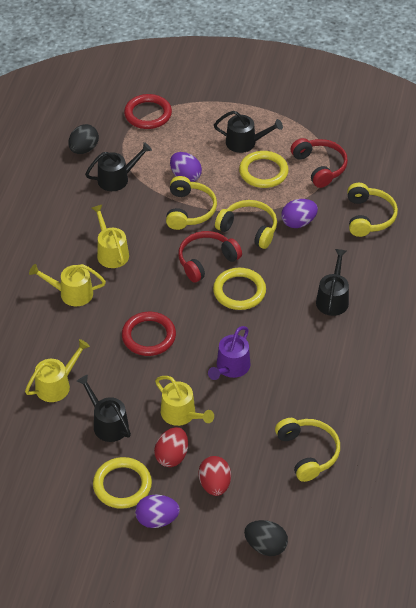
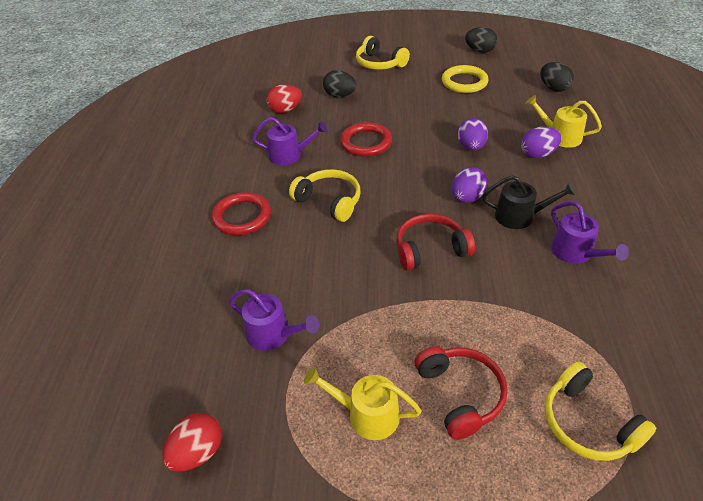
black egg: [68,124,99,154] [244,520,288,556] = 2 -> [323,70,356,97] [465,27,498,53] [540,62,574,92] = 3
black watering can: [77,375,131,442] [85,142,152,191] [214,111,283,153] [316,249,349,316] = 4 -> [482,175,576,229] = 1
purple watering can: [208,326,251,380] = 1 -> [229,289,319,351] [252,117,328,165] [551,201,629,264] = 3
yellow headphones: [166,176,217,230] [215,200,277,249] [275,418,340,482] [347,183,398,237] = 4 -> [289,169,361,222] [356,36,410,70] [545,361,656,461] = 3
yellow ring: [93,457,152,509] [213,268,266,310] [239,151,289,188] = 3 -> [442,65,489,93] = 1
yellow watering can: [25,339,90,402] [29,264,106,306] [92,205,129,268] [155,376,214,426] = 4 -> [304,366,422,440] [526,95,602,148] = 2

